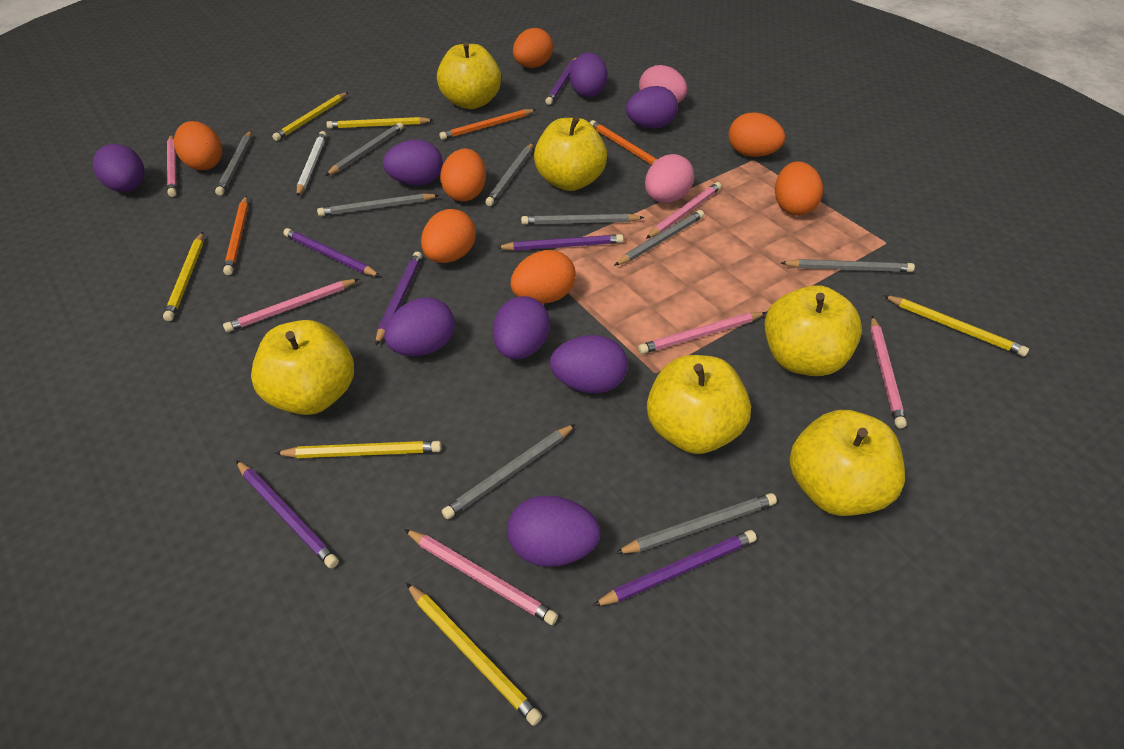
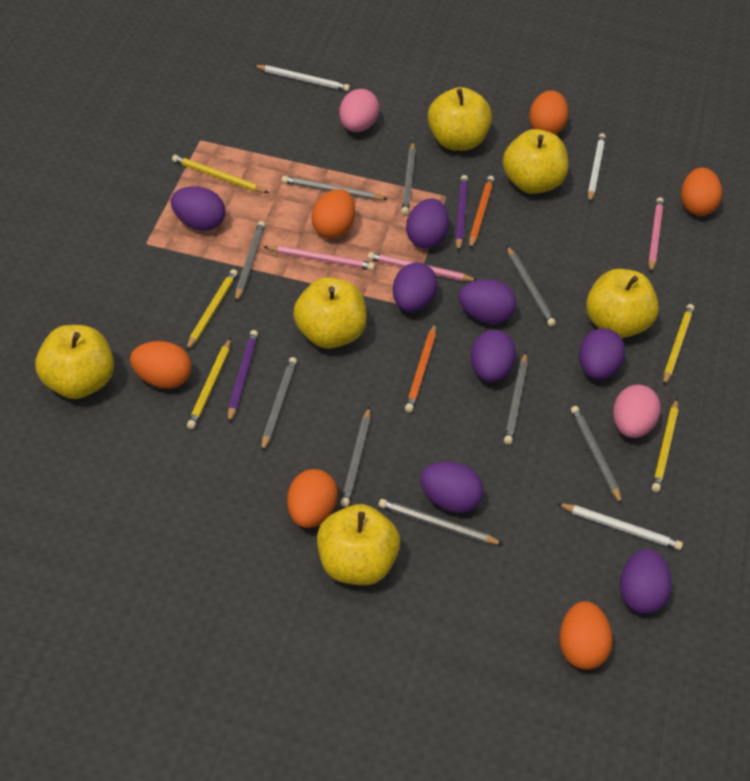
orange egg: [174,121,222,170] [421,209,476,263] [440,148,486,202] [511,250,576,304] [513,28,553,68] [729,112,785,157] [775,161,823,216] = 7 -> [130,341,192,389] [287,469,338,528] [311,189,355,238] [529,90,568,135] [559,601,613,670] [681,167,722,216] = 6
orange pencil: [223,196,248,275] [439,109,536,140] [590,120,658,165] = 3 -> [405,323,436,412] [469,176,494,249] = 2
pink pencil: [167,135,177,197] [223,279,359,332] [404,529,558,625] [638,312,766,354] [646,182,722,239] [870,316,907,428] = 6 -> [263,245,375,270] [367,252,476,281] [648,197,664,273] = 3
purple pencil: [236,460,339,568] [283,228,381,277] [375,252,422,346] [496,234,624,251] [545,57,577,105] [593,530,757,606] = 6 -> [228,330,258,423] [456,175,468,252] = 2
white pencil: [297,131,327,197] = 1 -> [253,65,350,91] [557,503,683,550] [588,133,606,203] = 3
yellow pencil: [163,232,203,321] [272,92,348,141] [275,441,441,458] [326,117,433,129] [406,583,542,726] [883,295,1029,356] = 6 -> [172,155,269,193] [186,269,238,351] [187,338,231,429] [652,399,678,492] [663,304,694,385] = 5

